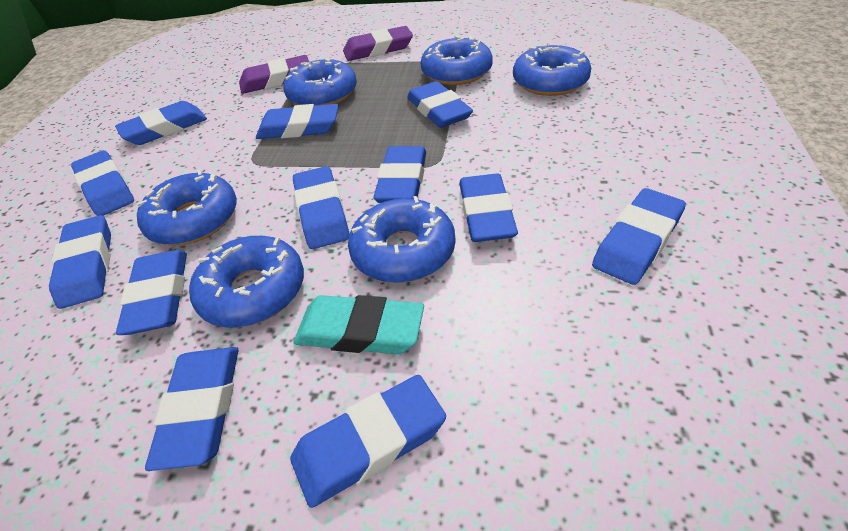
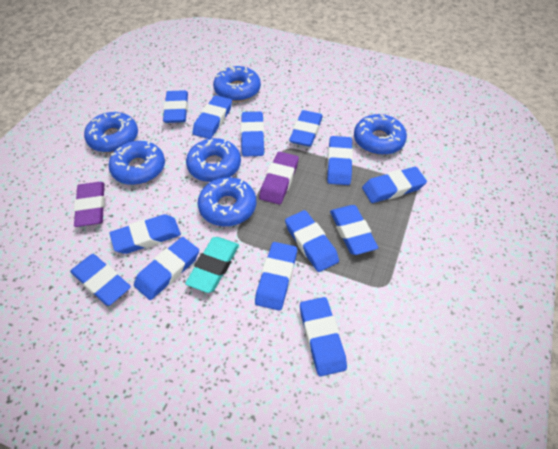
blue eraser: [49,215,111,309] [71,150,134,216] [115,101,207,145] [116,250,187,335] [145,347,239,471] [256,104,339,139] [290,375,446,508] [293,166,350,249] [373,146,426,203] [407,81,473,128] [459,173,518,242] [592,188,686,285] = 12 -> [70,254,131,306] [109,214,181,254] [134,237,199,300] [163,90,188,123] [192,95,232,139] [241,112,264,157] [255,242,297,311] [285,210,339,272] [289,110,323,147] [300,297,347,376] [327,136,353,185] [330,205,378,255] [362,167,427,203] = 13

